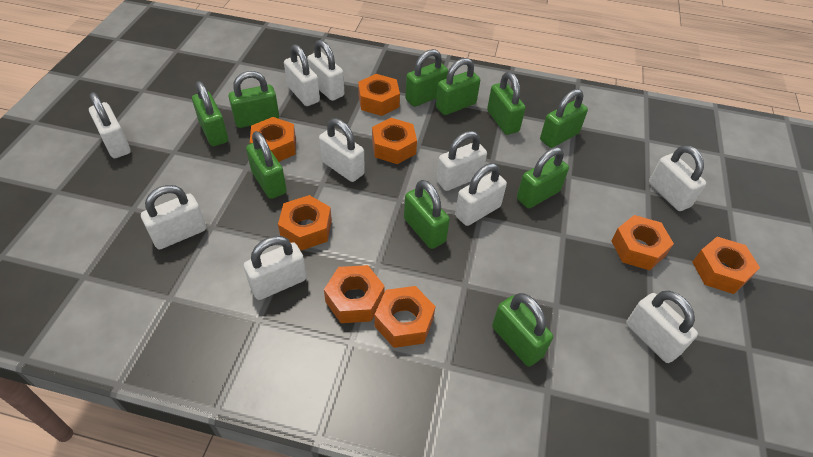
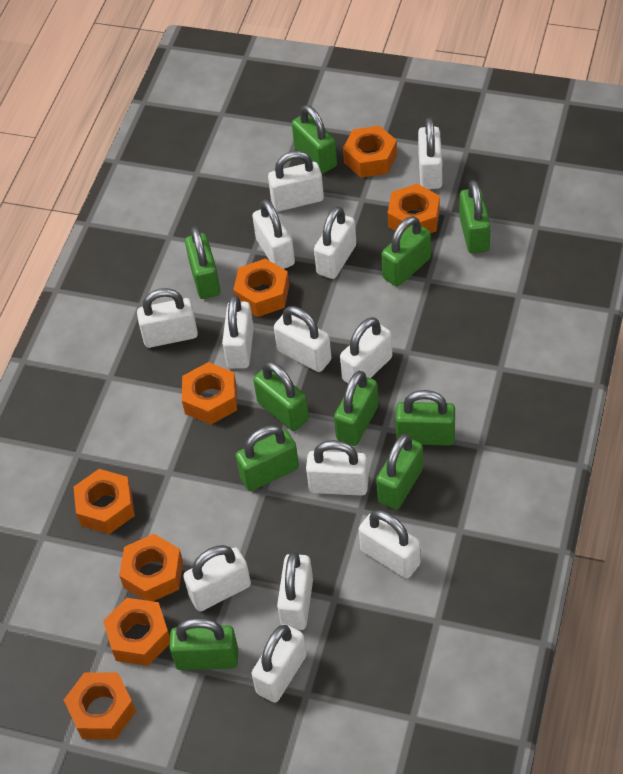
white padlock: [89,92,131,158] [141,185,206,249] [244,236,307,300] [284,44,320,106] [307,40,344,101] [319,118,365,182] [436,131,487,191] [455,163,507,226] [626,291,698,363] [649,145,706,211] = 10 -> [137,288,198,348] [184,545,251,611] [222,295,254,369] [251,624,307,703] [252,199,295,269] [268,151,324,211] [274,306,332,372] [277,552,313,630] [306,440,369,496] [314,206,356,279] [340,317,392,383] [359,510,421,578] [418,118,442,189] = 13

